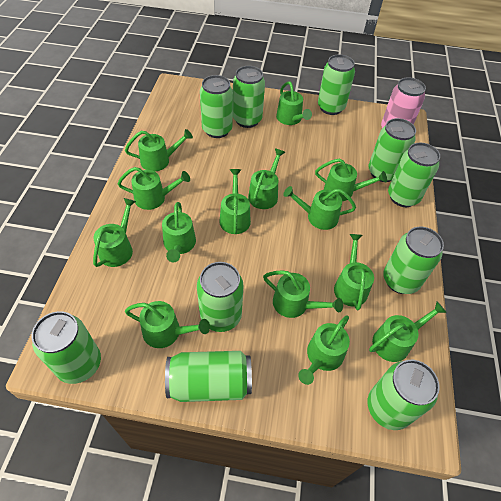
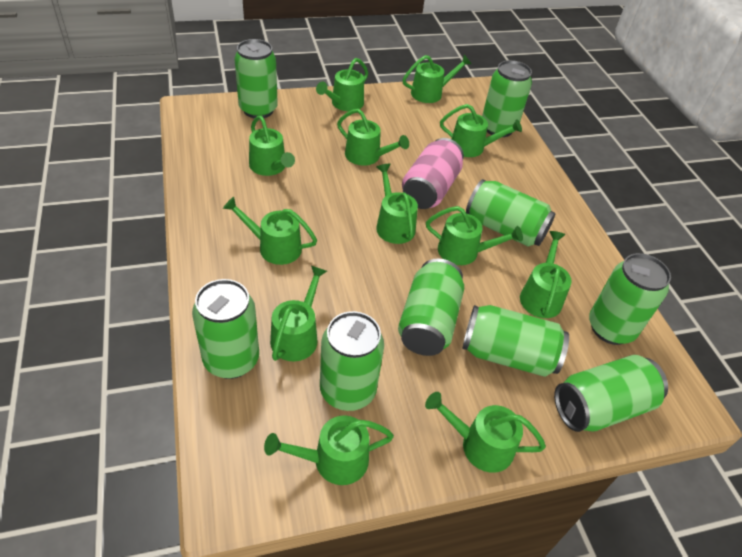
green can: [31,311,101,384] [165,351,252,402] [197,262,244,332] [200,75,233,138] [233,66,265,128] [318,54,355,115] [368,360,440,430] [369,118,416,182] [383,227,444,294] [388,143,440,207] = 10 -> [192,279,259,379] [234,39,278,119] [320,311,384,411] [398,259,464,356] [462,305,569,377] [466,179,556,247] [482,60,532,137] [554,355,668,432] [589,253,671,345] = 9
green watering can: [93,198,136,267] [118,167,190,210] [125,129,193,171] [125,301,210,348] [162,202,196,262] [219,169,251,234] [248,148,285,209] [263,270,343,318] [276,81,312,125] [283,186,356,230] [298,315,350,385] [315,158,387,201] [334,234,374,310] [369,302,447,362] = 14 -> [223,197,317,265] [249,116,295,176] [264,415,394,485] [270,266,327,361] [316,58,368,111] [337,109,409,166] [376,164,418,244] [402,55,471,103] [425,392,546,473] [426,206,523,265] [440,104,522,157] [520,231,572,318] = 12

